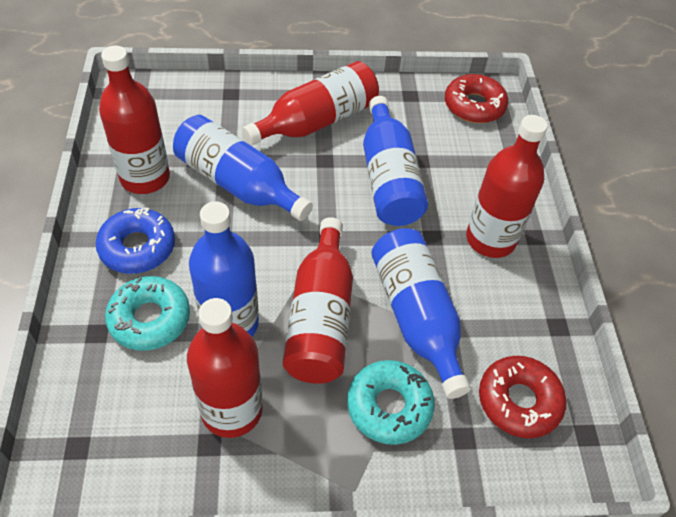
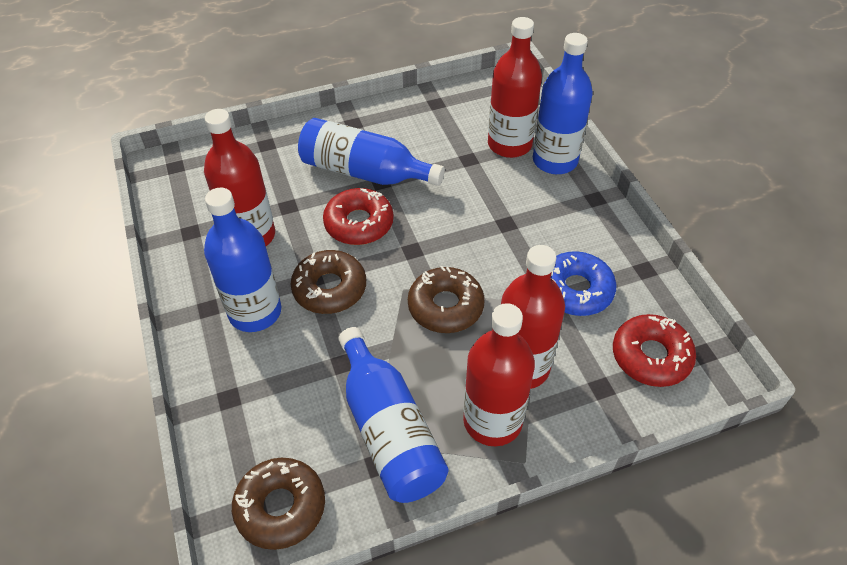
brown donut: none = 0 -> [232,458,325,550] [291,250,366,314] [408,266,485,333] = 3
red bottle: [99,46,170,194] [187,298,263,438] [242,61,379,146] [283,217,353,384] [466,115,548,258] = 5 -> [204,109,275,246] [463,303,535,446] [488,17,542,158] [501,245,565,389] = 4
turquoise donut: [105,276,190,351] [347,360,435,445] = 2 -> none = 0

